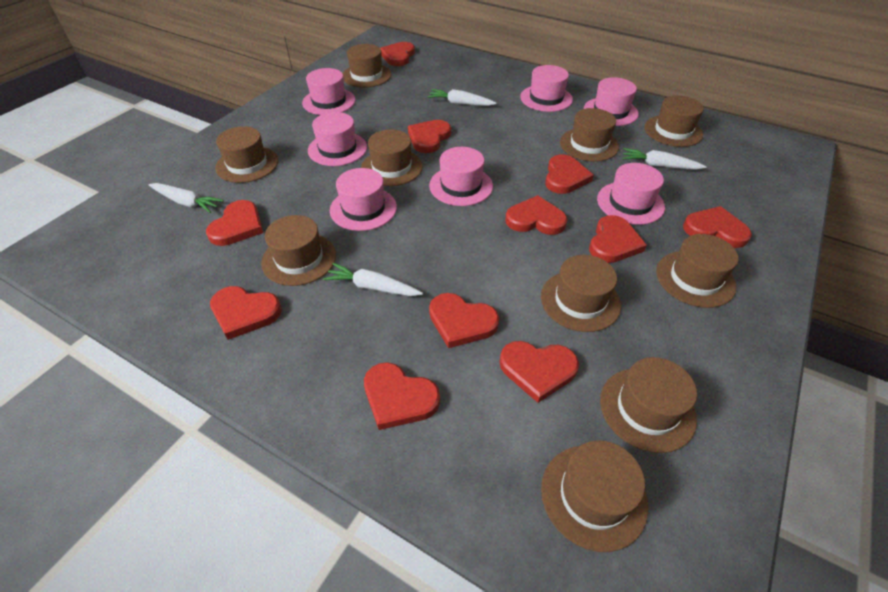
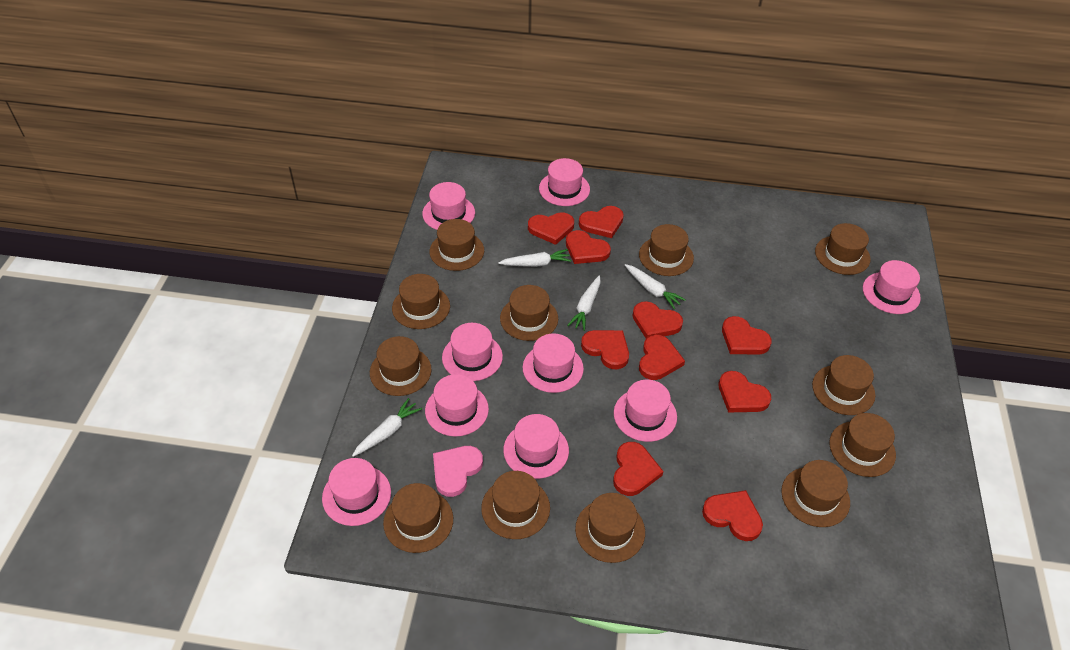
brown hat: [215,126,278,183] [261,215,336,286] [343,44,391,88] [361,129,423,186] [541,255,621,332] [541,441,648,552] [560,108,619,162] [600,357,697,453] [644,95,704,147] [656,234,738,308] = 10 -> [370,336,432,396] [383,483,453,553] [392,274,450,329] [430,219,484,271] [481,471,550,539] [500,285,558,341] [575,493,645,563] [639,224,694,276] [781,460,850,527] [812,355,875,415] [815,223,871,275] [829,413,896,477] = 12
pink hat: [302,68,355,115] [308,112,367,166] [330,168,397,231] [429,147,493,206] [520,65,573,112] [584,77,639,126] [597,163,665,225] = 7 -> [322,458,391,526] [422,182,475,230] [425,374,489,436] [442,323,503,381] [503,414,569,479] [523,333,584,393] [539,158,590,206] [614,380,677,442] [863,260,921,314] = 9
pink heart: none = 0 -> [433,446,483,497] = 1
red heart: [206,200,263,246] [210,286,282,340] [364,362,440,430] [380,42,415,66] [408,120,451,153] [429,293,499,348] [499,341,579,403] [505,195,568,235] [545,154,594,194] [589,215,647,263] [683,206,752,248] = 11 -> [528,212,574,245] [566,230,611,264] [579,206,624,238] [581,330,629,369] [613,442,664,496] [633,301,683,338] [639,335,685,380] [702,490,763,541] [718,371,771,412] [722,316,772,355] = 10

